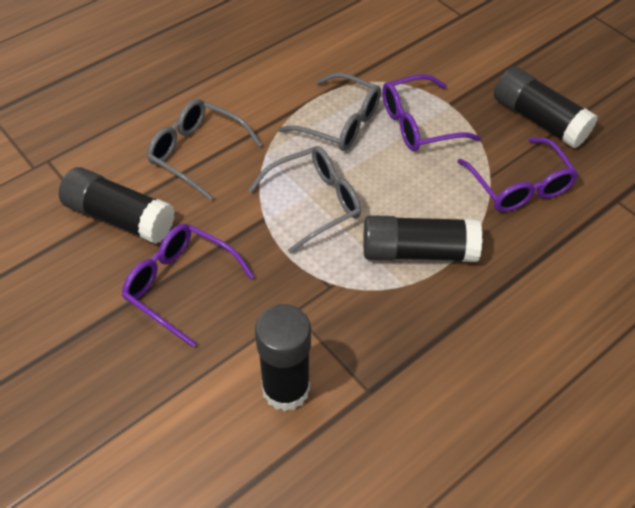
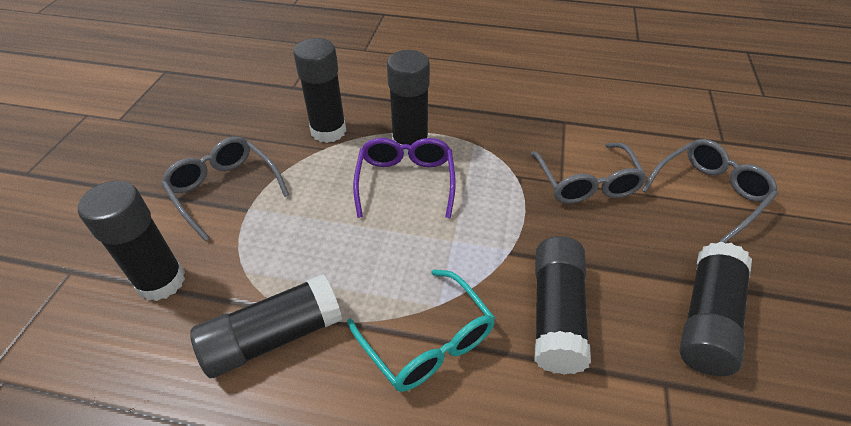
black glue stick: [59,167,175,244] [255,304,311,411] [363,215,482,262] [494,67,598,149] = 4 -> [78,181,185,301] [190,274,342,378] [293,38,346,143] [387,50,430,156] [535,236,591,375] [679,242,752,376] = 6
purple glasses: [122,224,254,347] [382,74,481,151] [457,138,578,212] = 3 -> [353,138,456,218] = 1
turquoise glasses: none = 0 -> [347,270,495,392] = 1

